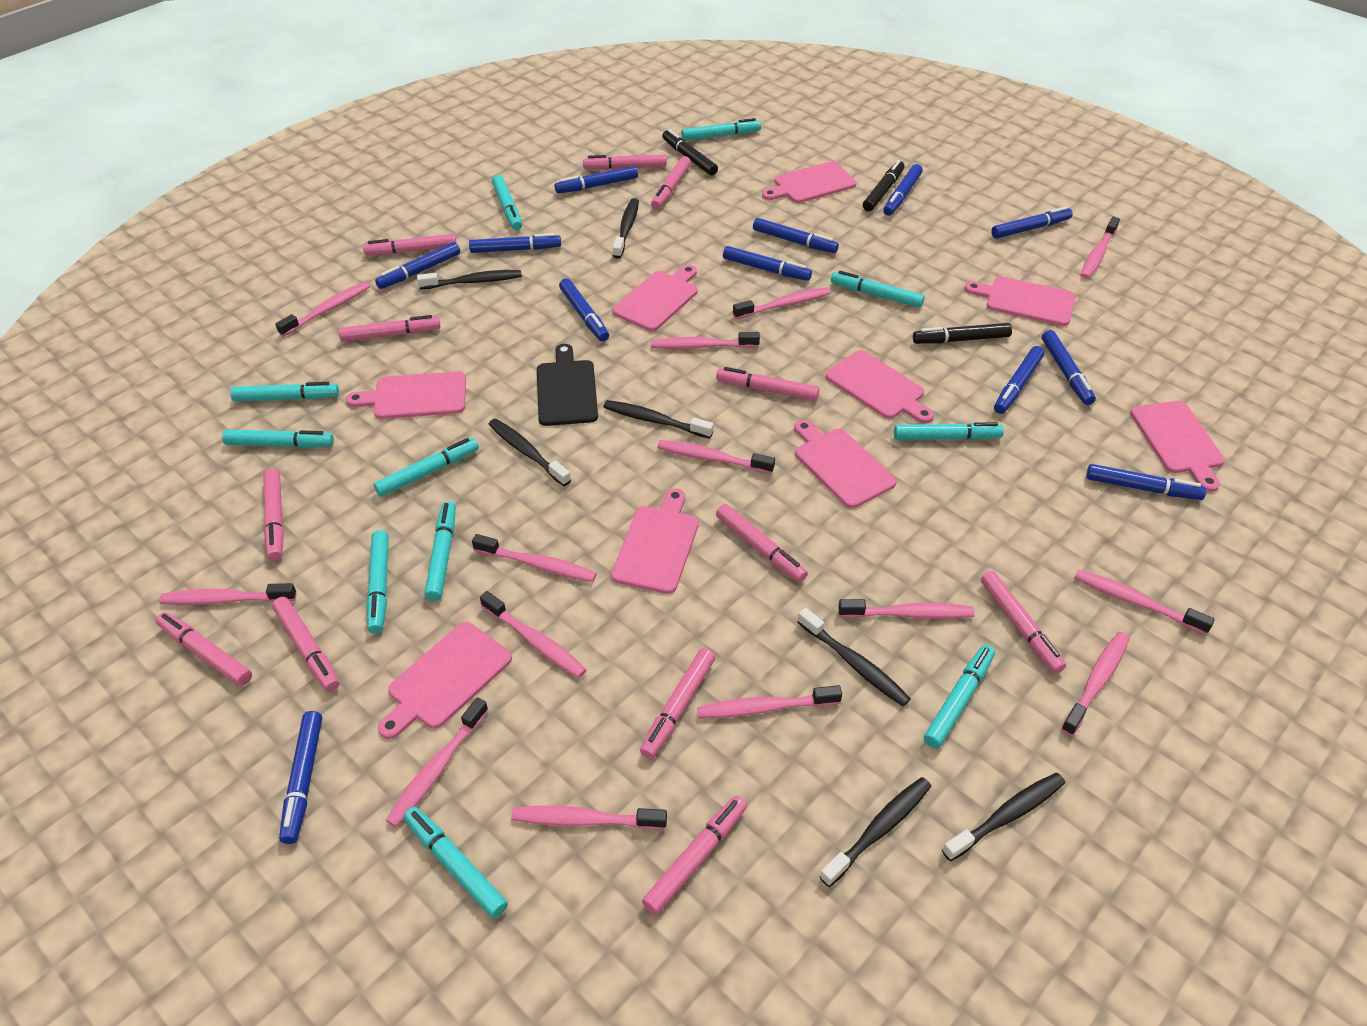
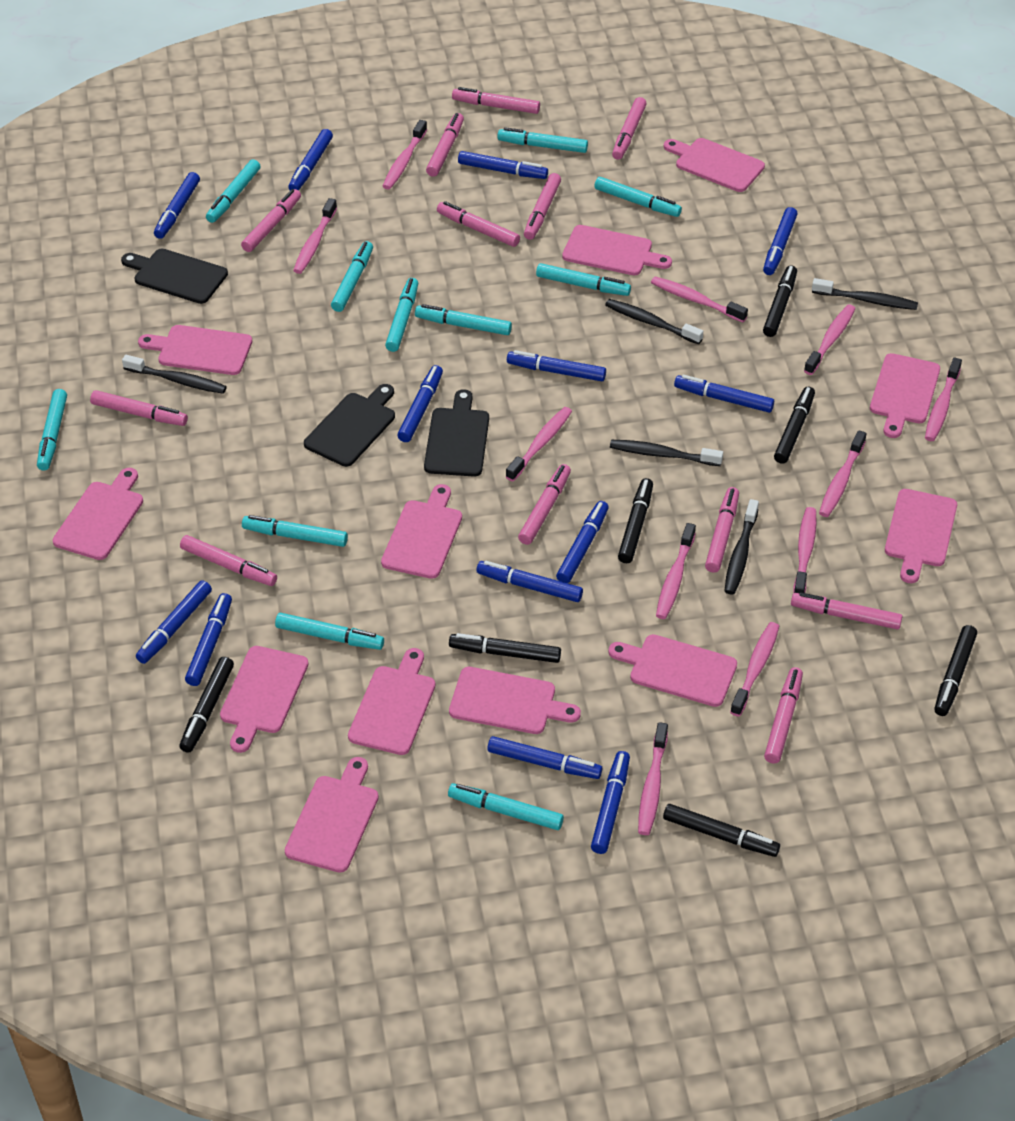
black cutting board: [537,344,598,426] = 1 -> [121,249,228,304] [304,384,395,467] [424,389,489,477] = 3
black marker: [662,129,718,175] [863,160,905,211] [913,323,1012,344] = 3 -> [180,657,234,753] [449,633,561,663] [618,478,653,563] [663,804,780,857] [763,265,797,337] [774,387,815,464] [934,625,977,716] = 7
black toothbrush: [417,270,522,289] [489,418,571,486] [604,400,714,439] [613,198,639,259] [797,608,911,706] [820,777,931,887] [942,773,1065,861] = 7 -> [122,355,227,394] [605,299,703,344] [610,440,723,466] [724,499,759,595] [812,278,918,310] = 5
blue marker: [279,711,322,844] [375,242,460,289] [469,233,561,253] [554,166,638,193] [559,278,609,342] [723,246,812,281] [753,218,839,253] [883,164,923,216] [991,206,1073,239] [994,346,1045,414] [1042,330,1096,405] [1086,464,1206,500] = 12 -> [136,580,212,664] [154,172,200,239] [185,593,232,686] [288,129,333,191] [398,365,443,442] [458,151,548,179] [477,561,583,602] [487,736,602,779] [507,350,606,381] [556,501,609,583] [591,751,630,854] [674,375,774,413] [763,207,798,275] = 13
pink cutting board: [346,371,466,419] [378,622,512,739] [611,488,699,594] [613,265,698,331] [762,161,856,203] [794,420,897,508] [826,350,934,424] [964,276,1076,326] [1130,401,1225,492] = 9 -> [52,468,143,560] [138,325,252,375] [220,646,309,753] [285,757,379,873] [348,648,435,755] [381,484,462,579] [449,667,581,734] [562,225,672,275] [608,634,737,707] [664,138,765,192] [870,353,940,438] [885,489,957,583] = 12
pink toothbrush: [159,583,296,605] [275,282,370,337] [386,697,489,827] [472,534,597,582] [480,591,587,678] [511,806,667,830] [651,332,760,349] [657,440,775,474] [697,685,842,718] [733,287,830,319] [838,599,975,619] [1061,632,1130,736] [1074,569,1215,635] [1081,216,1120,279] = 14 -> [293,198,337,274] [383,120,427,190] [506,407,572,481] [638,722,668,835] [651,277,748,322] [656,523,696,619] [730,622,779,717] [793,507,817,593] [804,305,855,375] [819,430,866,517] [925,358,962,441] = 11

